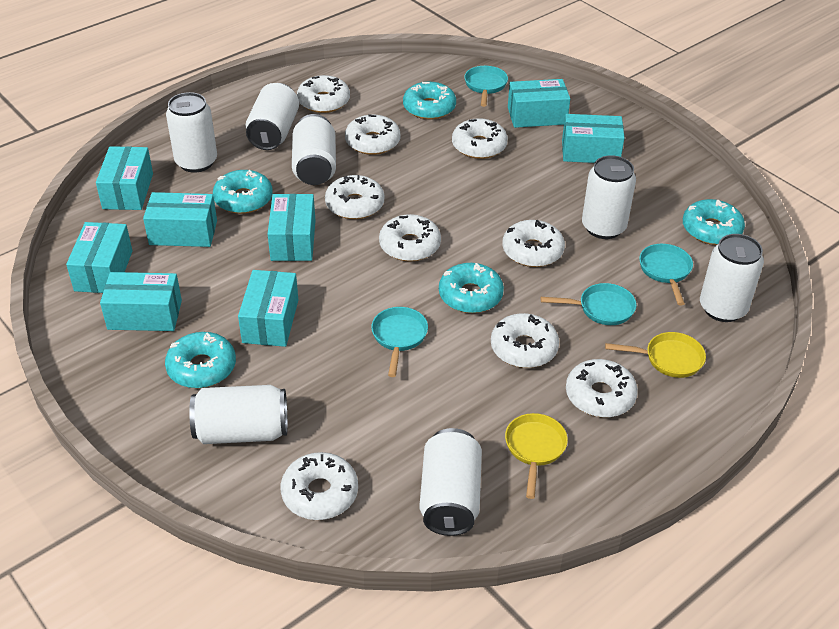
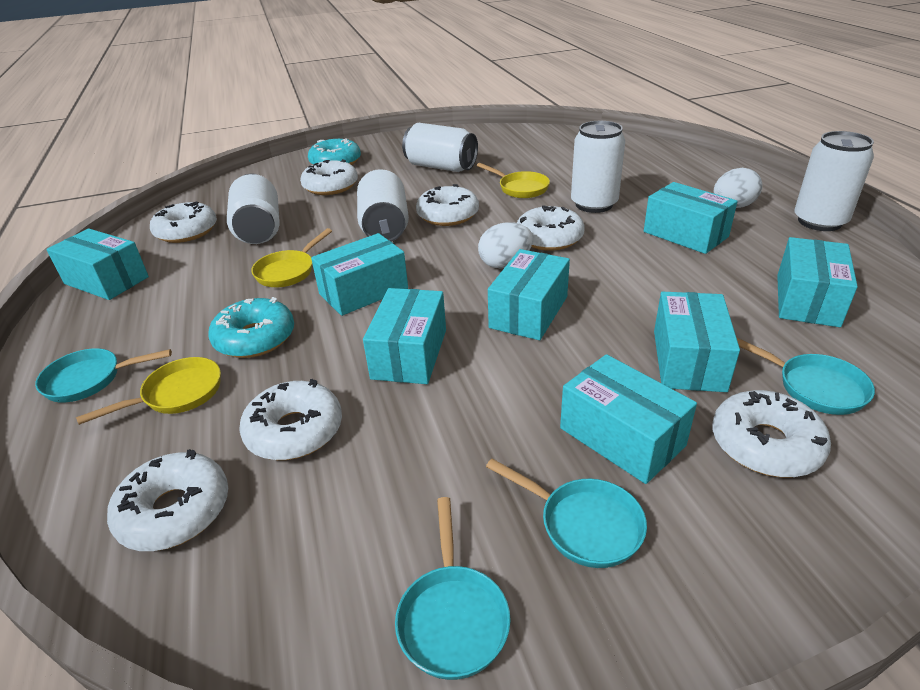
turquoise donut: [165,332,236,388] [213,170,273,214] [403,82,456,120] [439,263,504,313] [683,199,745,245] = 5 -> [208,297,294,358] [308,138,361,165] = 2
white can: [166,92,217,173] [189,385,288,444] [246,83,299,150] [292,114,336,185] [419,428,482,536] [582,155,636,239] [700,234,764,322] = 7 -> [227,173,279,244] [357,169,409,242] [402,123,478,172] [571,121,625,213] [794,131,874,231] = 5
white donut: [281,452,358,520] [297,75,350,113] [325,175,384,219] [345,114,400,155] [379,214,441,262] [452,118,508,159] [491,313,559,368] [502,220,565,267] [566,359,638,417] = 9 -> [107,449,228,551] [150,202,217,243] [239,379,342,460] [300,159,358,195] [416,184,479,226] [517,205,585,251] [712,390,831,478] = 7
white egg: none = 0 -> [478,222,533,269] [714,168,762,208] = 2
yellow pan: [505,413,568,499] [605,332,706,378] = 2 -> [76,357,221,425] [251,228,332,287] [477,163,550,198] = 3

